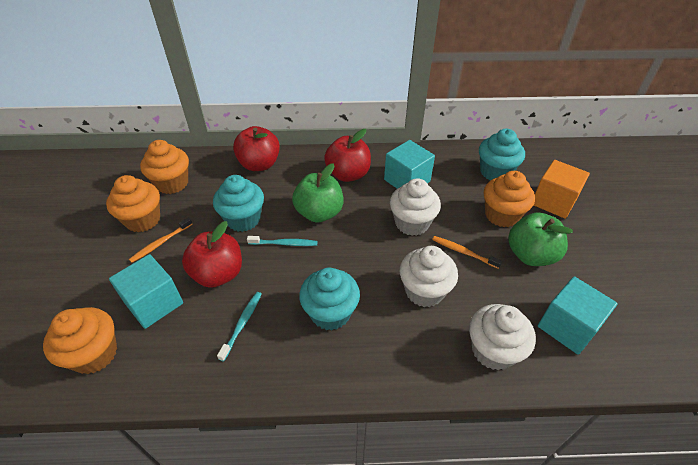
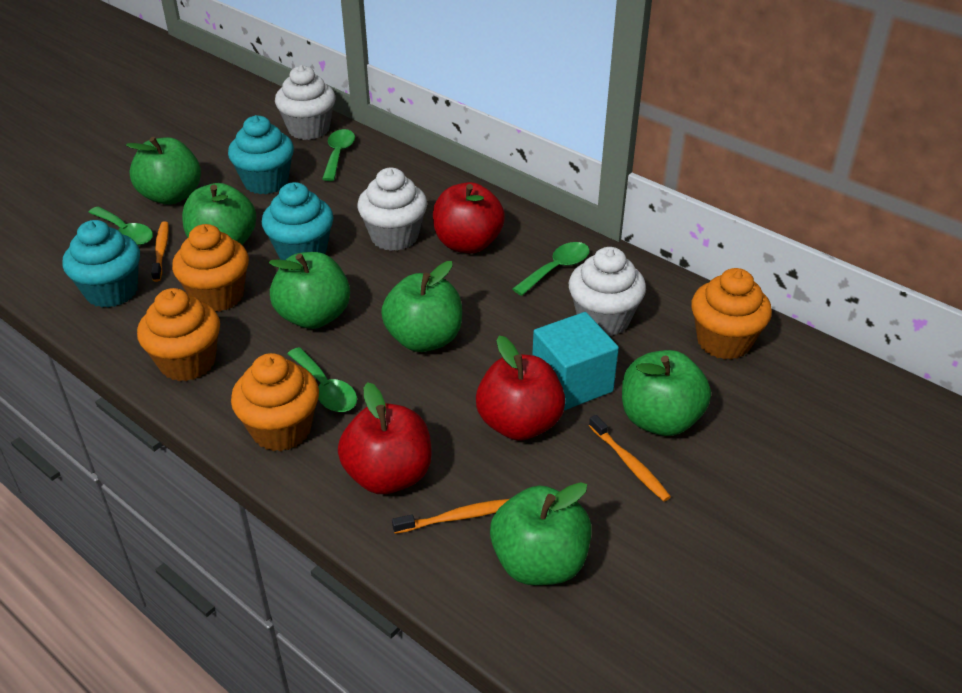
green apple: [292,163,344,223] [508,212,573,266] = 2 -> [126,137,201,205] [182,183,256,245] [269,252,350,329] [381,261,462,352] [490,482,592,585] [622,350,711,436] = 6
green spoon: none = 0 -> [88,206,153,246] [288,347,357,412] [322,129,355,181] [513,242,590,296] = 4
orange cube: [534,160,590,219] = 1 -> none = 0
orange toothbrush: [129,218,193,263] [432,236,502,269] = 2 -> [151,221,169,282] [392,499,509,534] [589,415,671,502] = 3
turquoise cube: [109,254,183,329] [384,140,435,189] [538,276,618,355] = 3 -> [532,312,619,410] = 1
turquoise toothbrush: [217,292,262,361] [247,236,318,246] = 2 -> none = 0

